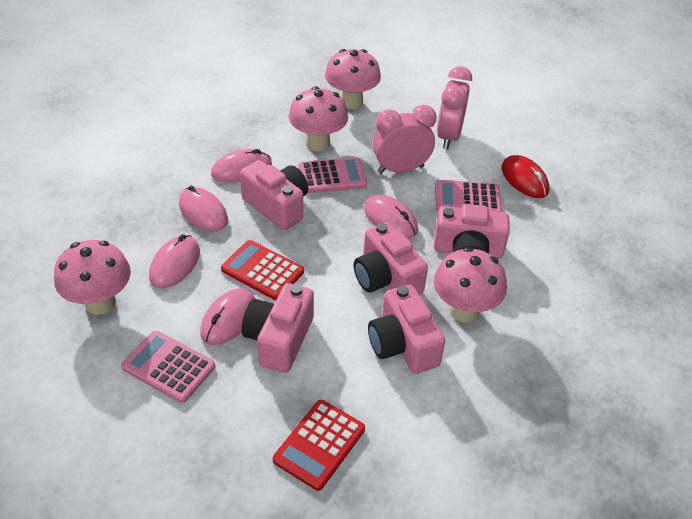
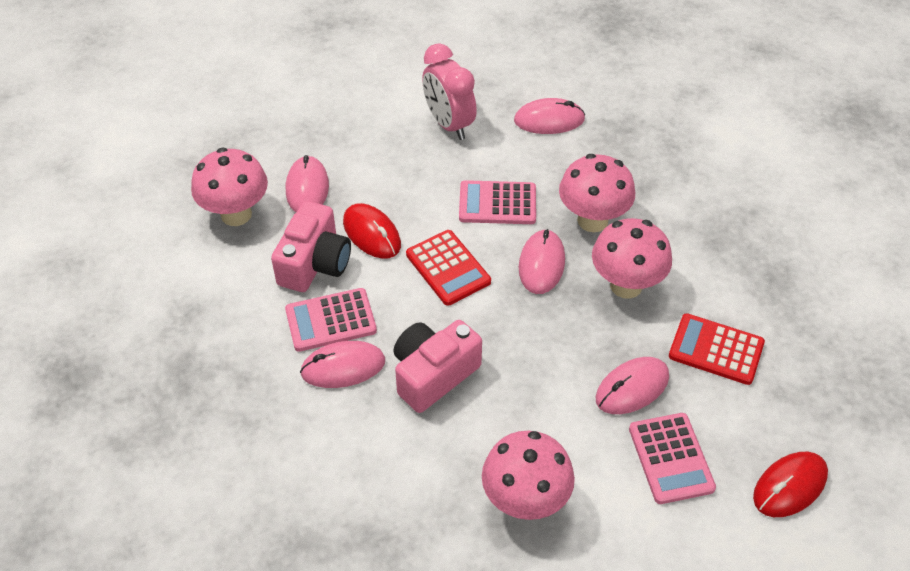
pink camera: [240,160,308,230] [242,283,314,373] [354,222,428,295] [368,284,445,374] [434,204,510,258] = 5 -> [271,201,351,292] [393,320,482,413] = 2
pink clock: [373,105,437,174] [437,66,472,149] = 2 -> [422,43,477,140] = 1
red mouse: [501,155,549,198] = 1 -> [343,203,401,259] [753,452,828,517] = 2

